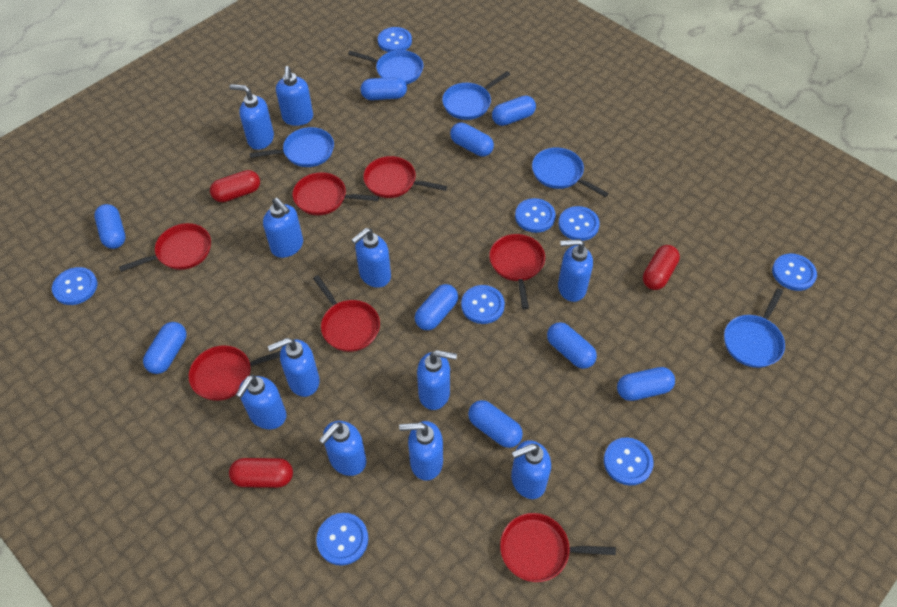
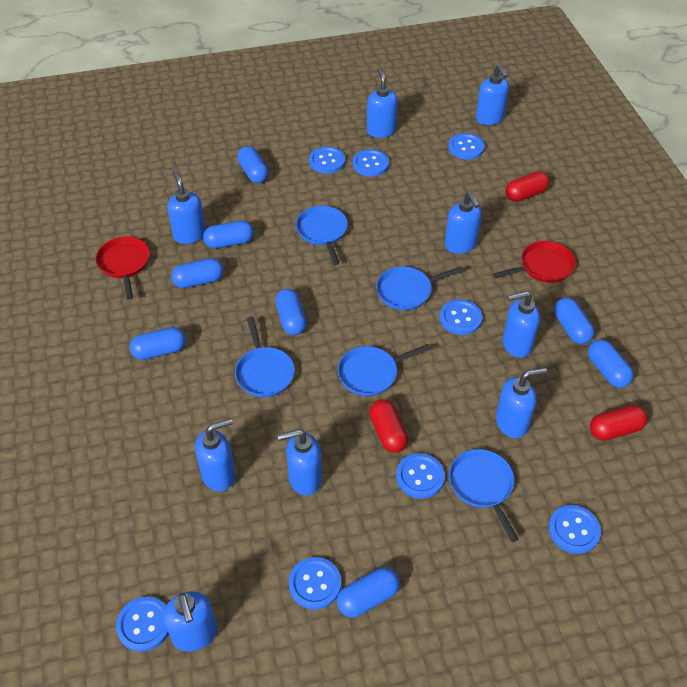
blue capsule: [94,204,126,249] [143,322,187,374] [361,77,407,100] [415,284,458,330] [450,123,494,157] [468,400,523,448] [492,96,536,126] [547,322,597,369] [617,367,675,401] = 9 -> [130,327,186,360] [171,258,224,288] [203,221,254,248] [237,146,269,183] [275,289,307,335] [337,567,400,617] [554,298,595,344] [588,340,634,388] = 8
blue soap dispenser: [229,84,274,150] [236,375,287,429] [263,198,303,258] [268,338,320,397] [276,66,313,126] [319,421,366,476] [351,228,391,288] [399,421,443,481] [417,350,457,410] [511,440,551,499] [558,239,593,302] = 11 -> [163,591,217,652] [167,170,206,244] [195,418,235,492] [277,429,322,495] [367,68,398,138] [445,191,482,254] [476,64,509,125] [496,367,547,438] [503,291,540,358] = 9
red pan: [119,223,211,272] [189,345,280,401] [293,172,379,215] [313,275,380,352] [363,156,447,198] [489,234,545,309] [500,513,616,582] = 7 -> [95,236,150,300] [493,241,576,283] = 2

